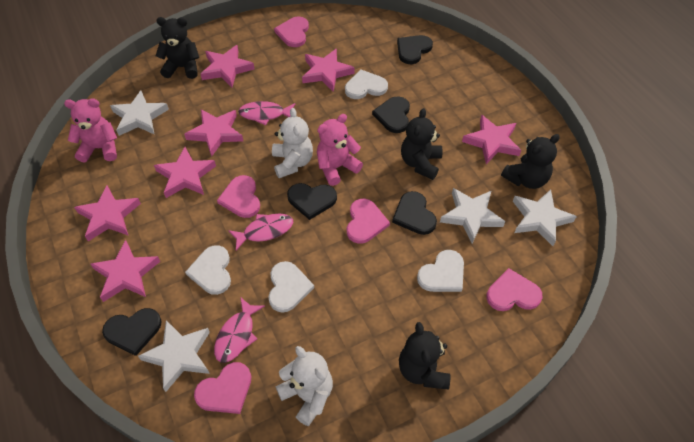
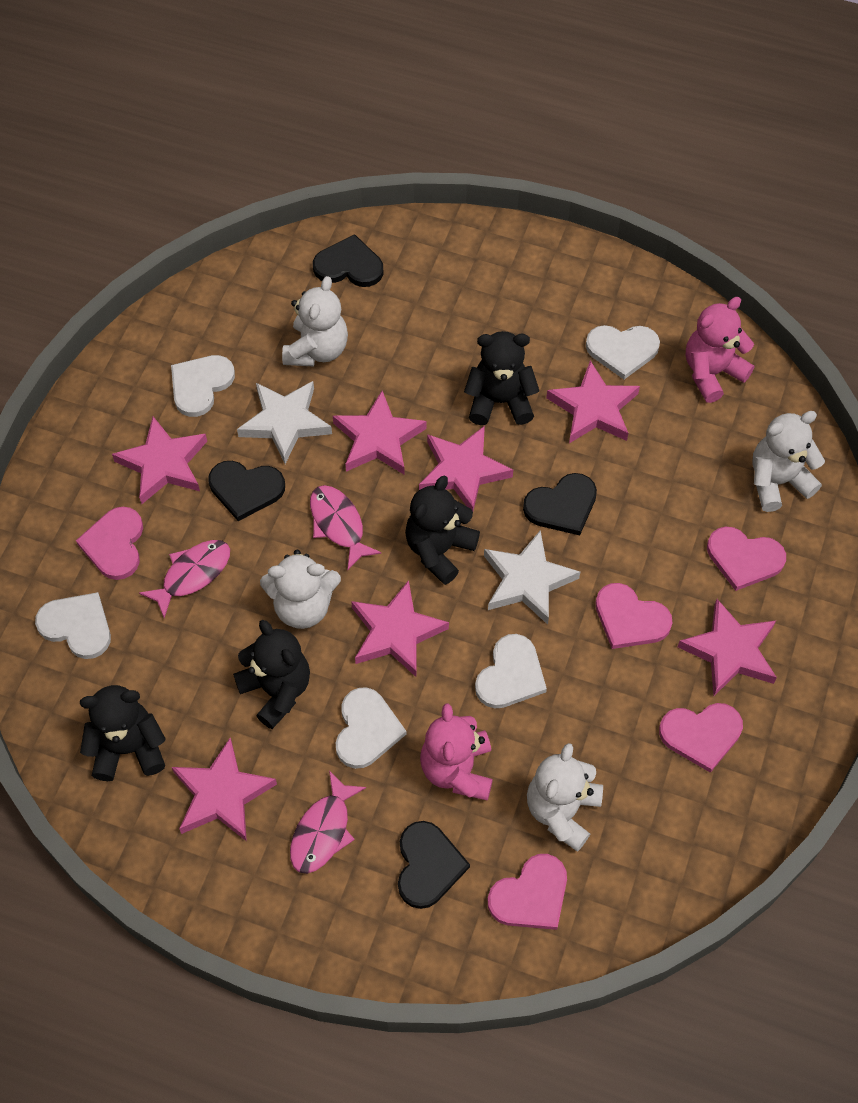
black heart: [102,308,162,356] [287,183,337,220] [372,96,410,133] [392,191,437,235] [397,35,433,64] = 5 -> [208,461,285,521] [313,234,384,287] [398,821,470,909] [523,473,597,535] = 4
white heart: [185,245,231,295] [269,261,314,313] [345,69,388,99] [417,250,464,292] = 4 -> [35,592,111,659] [171,355,235,417] [336,687,406,769] [475,634,547,708] [586,325,660,379] = 5
white star: [110,90,169,136] [138,320,210,392] [440,188,505,243] [513,189,577,246] = 4 -> [237,381,332,464] [484,530,580,625] = 2
white teddy bear: [272,108,313,178] [276,346,333,426] = 2 -> [260,550,341,629] [282,276,348,366] [527,743,603,852] [752,411,825,512] = 4

